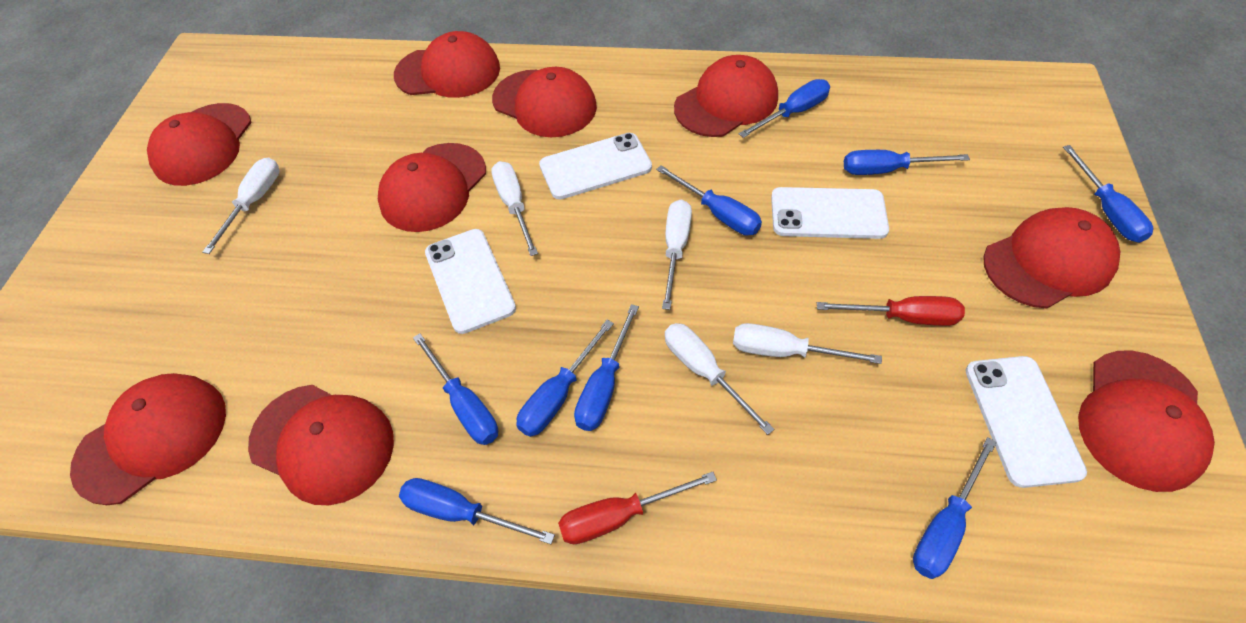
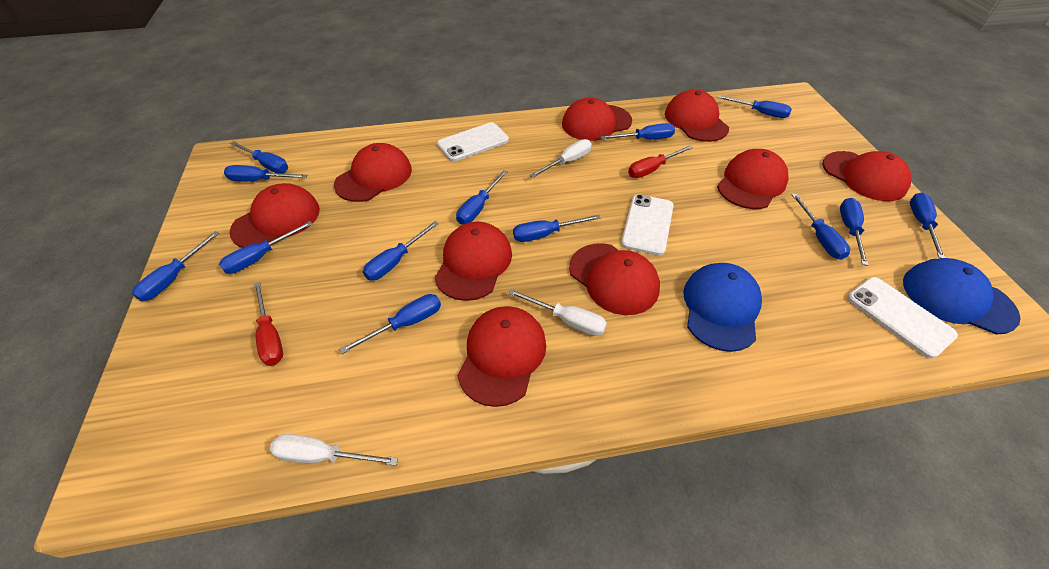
blue cap: none = 0 -> [683,263,762,352] [903,258,1021,335] = 2
blue screwdriver: [399,478,555,544] [413,333,498,445] [516,320,614,437] [574,304,639,431] [656,165,762,236] [739,79,830,138] [844,150,970,175] [913,437,997,579] [1063,145,1153,243] = 9 -> [132,231,219,301] [219,221,313,274] [224,165,308,181] [230,141,288,173] [339,294,441,354] [363,221,439,280] [456,170,508,224] [513,214,601,242] [600,123,675,139] [717,95,792,118] [791,193,850,260] [840,198,869,266] [910,193,945,258] = 13
white phone: [425,229,516,334] [539,133,652,199] [771,187,889,239] [965,356,1087,488] = 4 -> [437,122,509,162] [621,194,674,256] [847,277,958,359] = 3
white screwdriver: [203,157,279,254] [491,161,538,256] [662,199,692,310] [665,323,774,435] [733,323,882,364] = 5 -> [270,434,398,466] [508,289,607,336] [530,139,592,178] = 3

